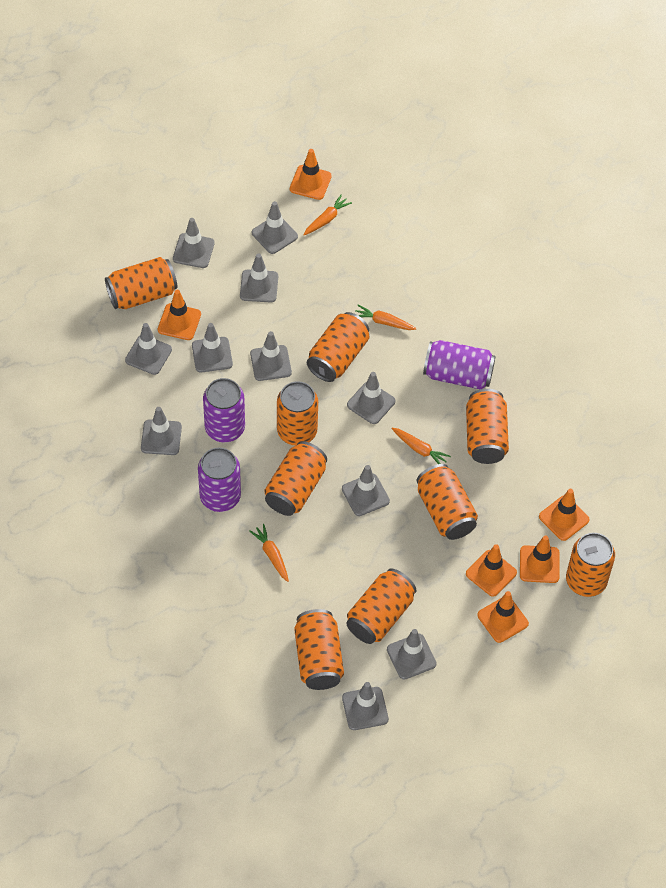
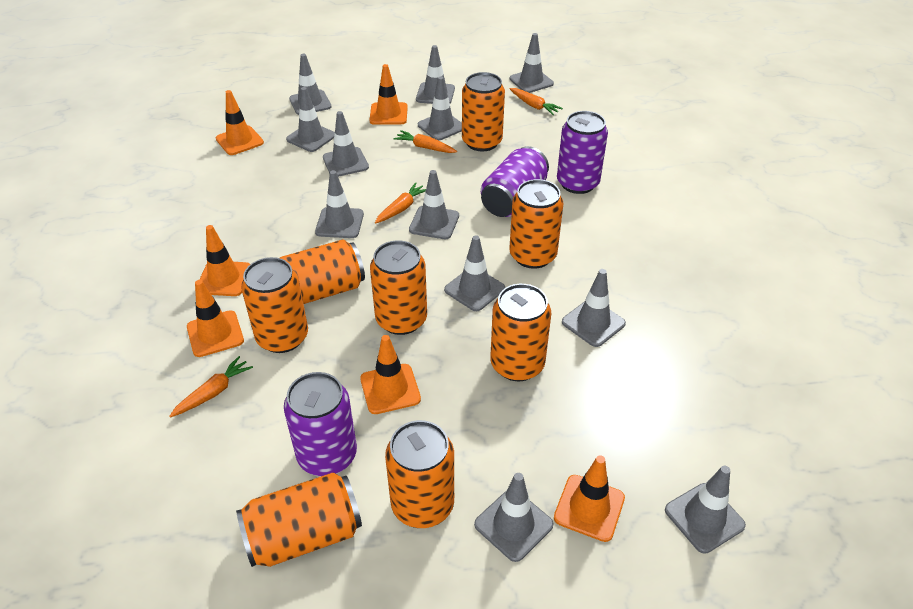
grey traffic cone: [125,323,172,375] [141,407,182,455] [173,218,215,268] [192,323,233,373] [240,253,278,303] [250,331,292,381] [252,201,298,254] [342,465,390,516] [342,682,389,730] [347,372,395,424] [387,629,437,680] = 11 -> [286,87,335,152] [289,54,331,115] [315,170,364,238] [323,111,369,177] [409,170,459,239] [416,45,455,104] [418,76,462,141] [444,235,505,311] [474,473,553,562] [510,33,554,93] [562,269,626,347] [665,466,746,554] = 12
orange can: [105,257,177,309] [264,441,327,516] [277,381,318,446] [294,609,344,690] [307,312,369,382] [346,569,416,644] [417,464,478,540] [466,389,509,464] [566,533,615,597] = 9 -> [236,472,362,567] [241,257,308,353] [280,239,365,304] [370,240,427,335] [385,420,454,528] [462,72,505,152] [490,284,551,381] [509,179,564,269] = 8

